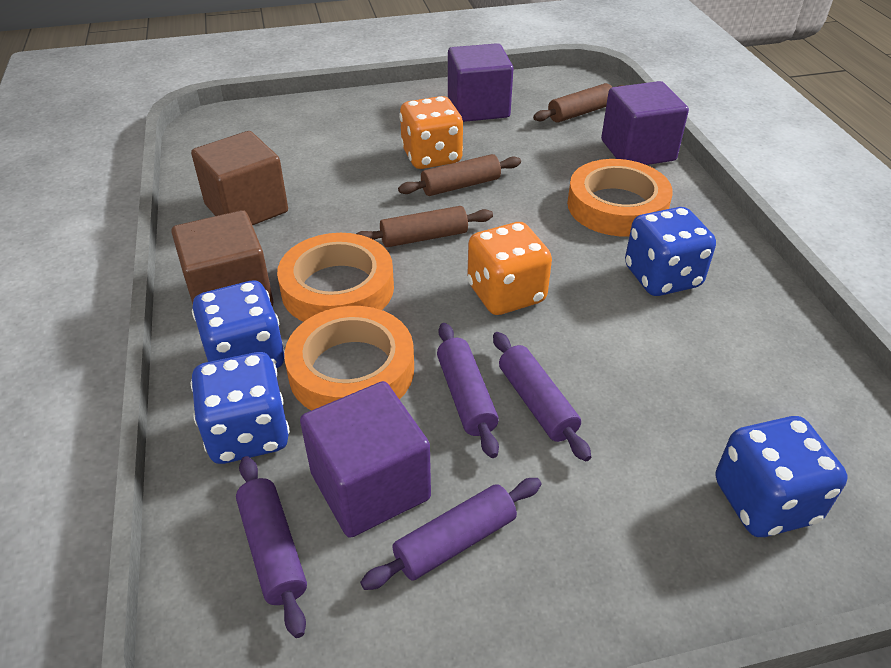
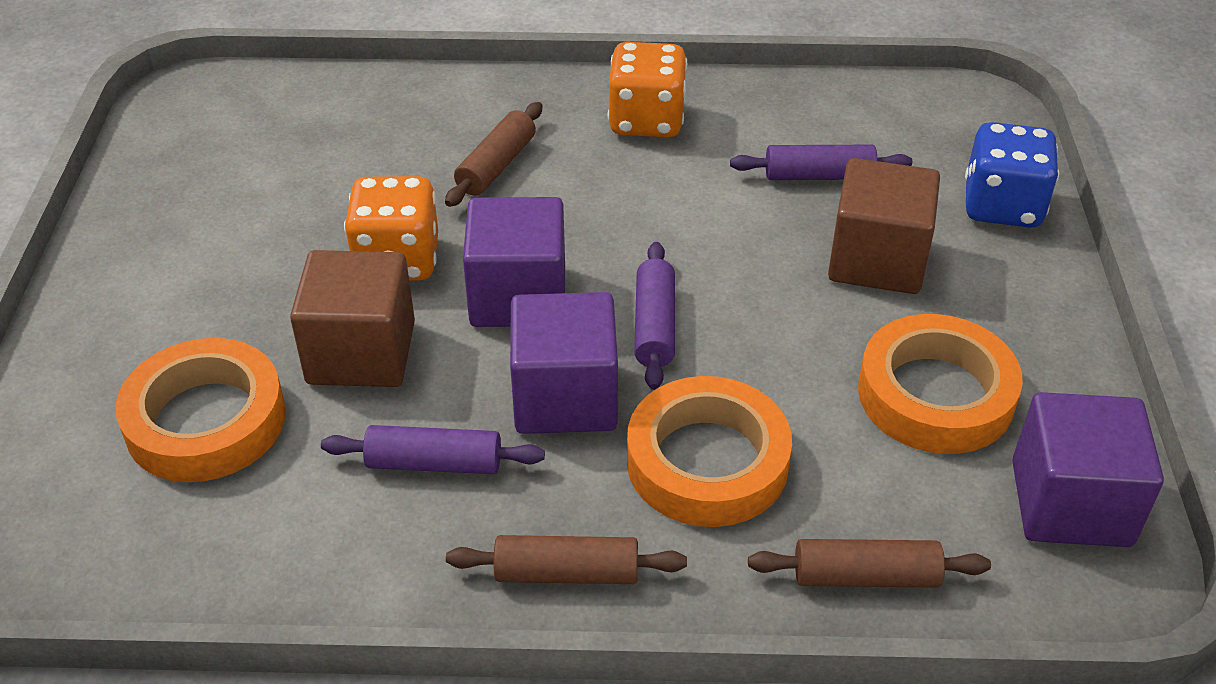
blue dice: [191,352,290,464] [192,281,285,368] [625,207,716,296] [716,416,847,537] = 4 -> [965,122,1059,228] = 1
purple rolling pin: [236,456,307,638] [360,478,541,590] [437,323,499,458] [493,332,591,461] = 4 -> [321,425,545,474] [634,242,675,390] [730,145,912,180] = 3

